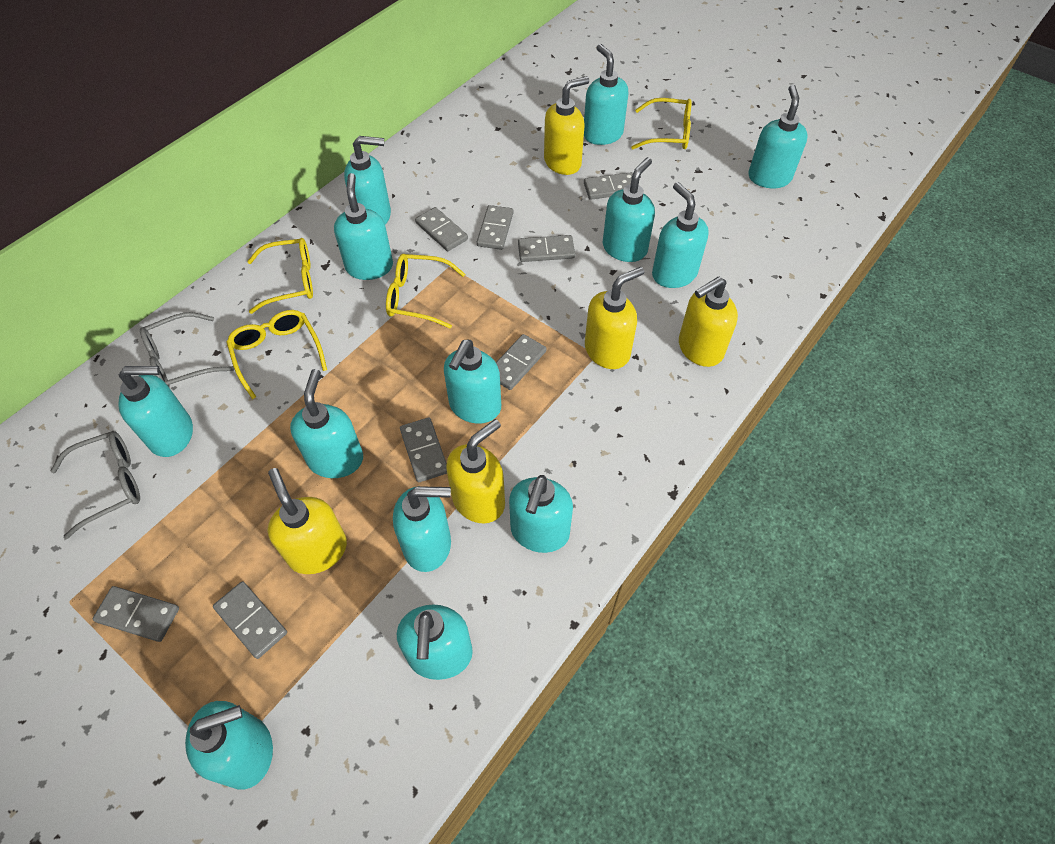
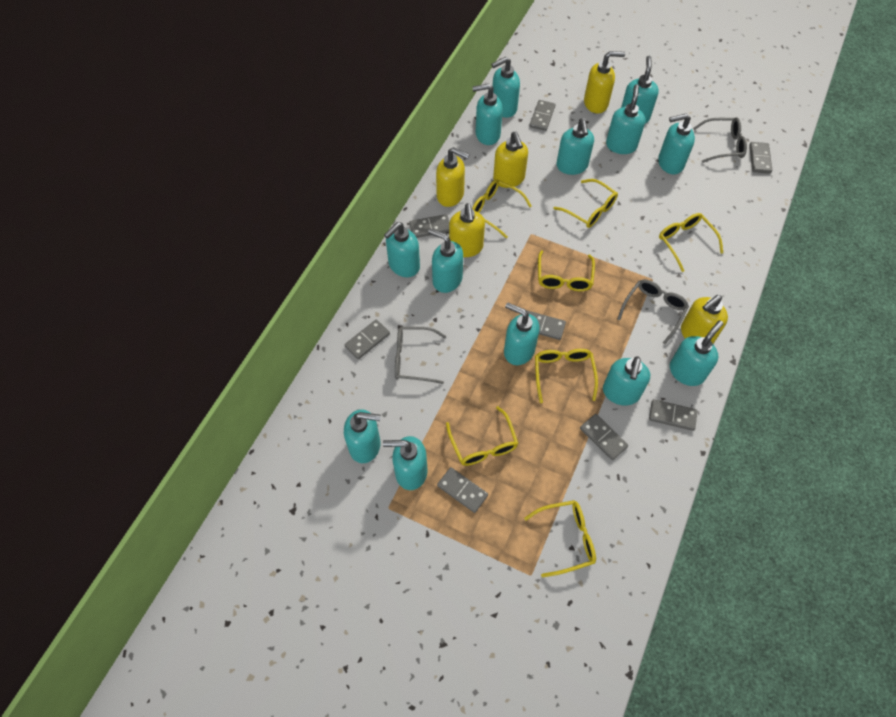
grey glasses: [50,431,140,539] [140,312,234,388] = 2 -> [395,327,446,384] [617,280,689,344] [693,117,747,163] = 3
yellow glasses: [226,310,327,399] [247,238,313,314] [386,254,465,329] [631,98,692,149] = 4 -> [446,406,518,466] [472,179,532,238] [524,500,596,578] [535,349,598,403] [538,250,595,291] [553,179,618,228] [659,213,723,272] = 7

